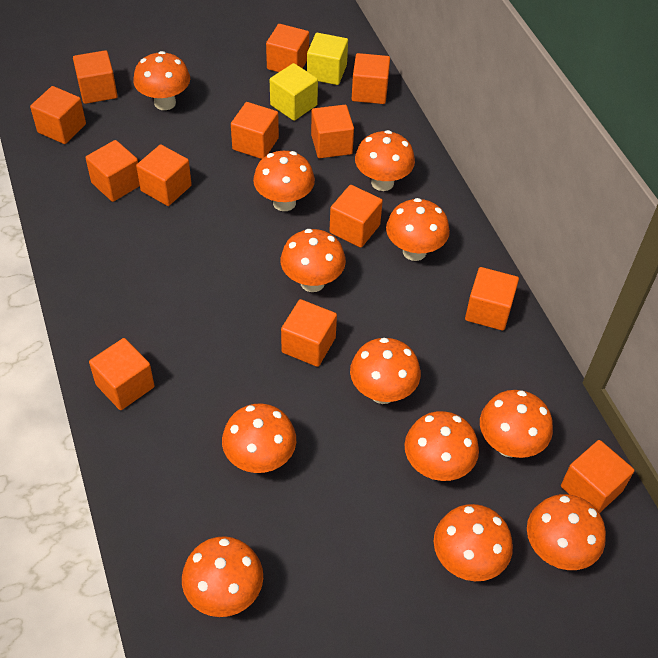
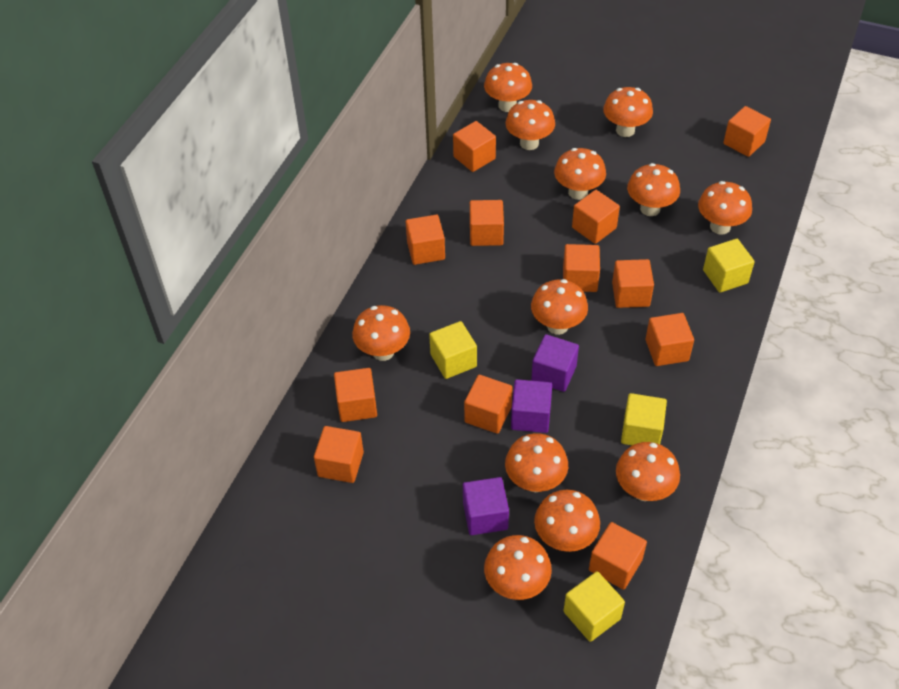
orange cube: [30,86,86,144] [73,50,118,104] [86,140,140,202] [89,338,155,410] [136,144,192,206] [231,102,279,159] [266,24,309,72] [281,299,337,367] [311,105,354,158] [330,185,383,248] [352,53,390,104] [465,267,519,331] [561,440,634,513] = 13 -> [314,426,364,483] [334,368,377,422] [406,215,445,265] [453,121,496,172] [464,375,512,434] [470,200,504,246] [563,244,600,292] [572,190,620,244] [589,522,647,590] [612,259,654,308] [646,313,694,366] [723,106,771,157] = 12
purple cube: none = 0 -> [463,477,509,535] [511,379,552,433] [531,334,579,392] = 3
yellow cube: [270,63,318,121] [307,33,348,85] = 2 -> [429,321,477,379] [563,571,625,642] [621,393,667,445] [703,239,755,292] = 4

